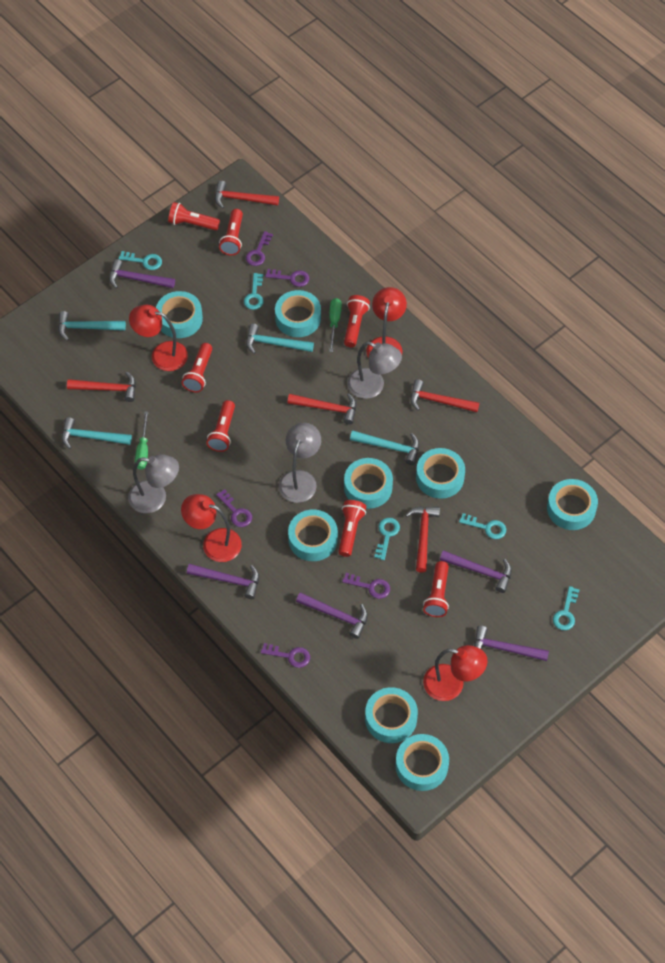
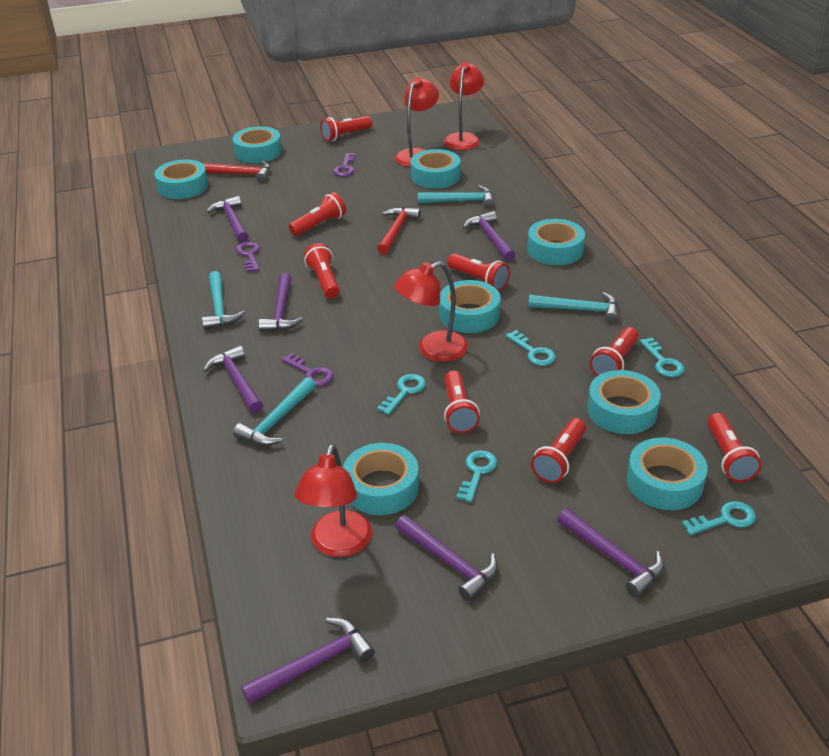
green screwdriver: [135,412,148,470] [329,298,342,352] = 2 -> none = 0
grey lamp: [128,454,179,513] [279,422,321,503] [347,342,402,399] = 3 -> none = 0
purple hammer: [109,259,175,288] [187,564,259,599] [296,592,368,639] [440,550,512,593] [474,626,549,661] = 5 -> [203,346,263,413] [207,196,249,243] [241,618,375,704] [259,273,303,332] [395,515,498,601] [463,211,515,261] [557,508,664,598] = 7
purple key: [216,489,252,527] [246,231,273,266] [261,643,310,668] [265,269,309,287] [342,573,390,599] = 5 -> [236,242,260,272] [282,353,334,386] [333,153,356,177] = 3
red flashlight: [168,202,220,231] [182,343,212,392] [206,400,235,452] [219,209,243,255] [338,500,366,557] [344,295,370,347] [423,561,449,617] = 7 -> [289,192,346,236] [304,243,340,298] [320,116,372,141] [444,370,480,433] [448,254,510,291] [531,418,586,483] [590,327,639,376] [707,413,762,482] = 8
red hammer: [67,372,136,402] [215,181,279,209] [287,393,356,425] [405,507,440,573] [411,379,479,412] = 5 -> [202,161,270,182] [377,207,421,255] = 2

